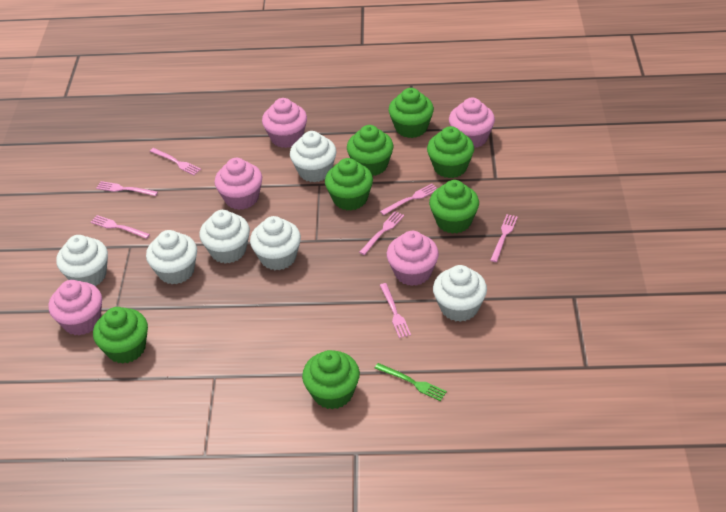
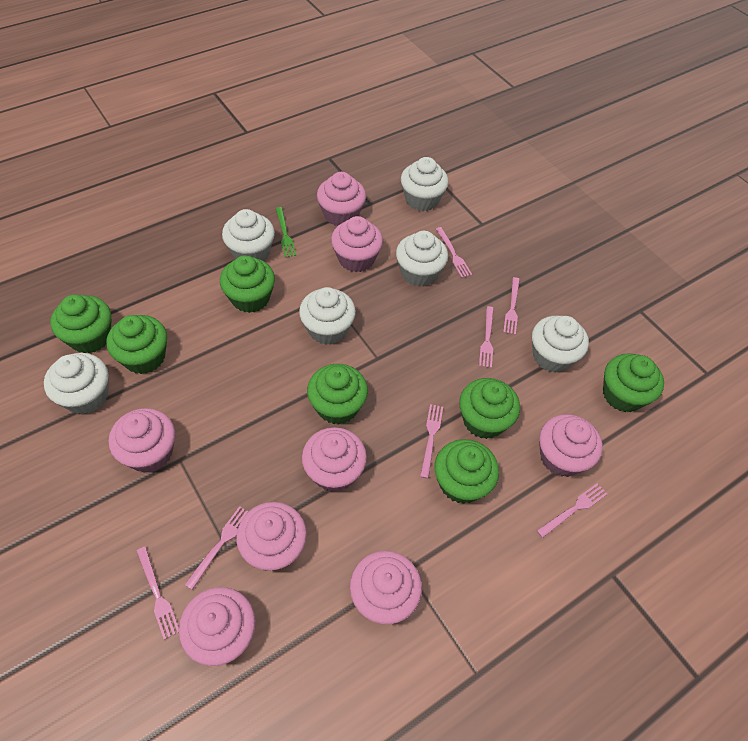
pink cupcake: [48,280,102,336] [214,158,262,210] [262,98,307,148] [387,231,439,286] [449,98,495,148] = 5 -> [109,408,175,472] [179,587,255,666] [236,502,307,571] [302,427,367,492] [317,172,366,226] [331,216,383,272] [350,551,422,624] [539,414,603,477] = 8

